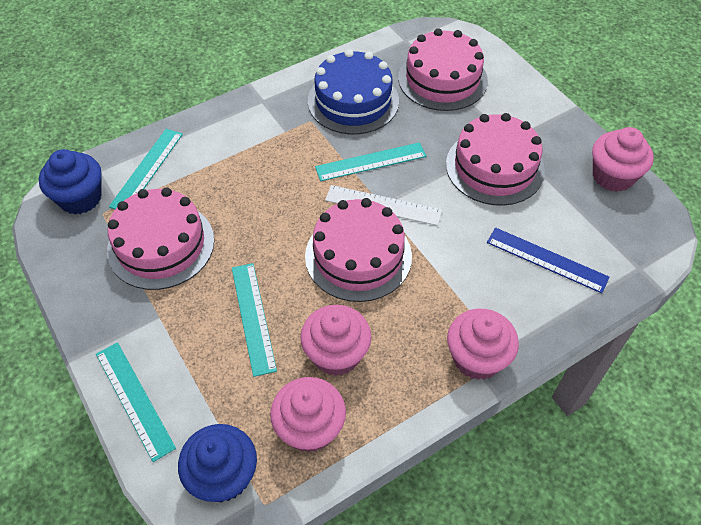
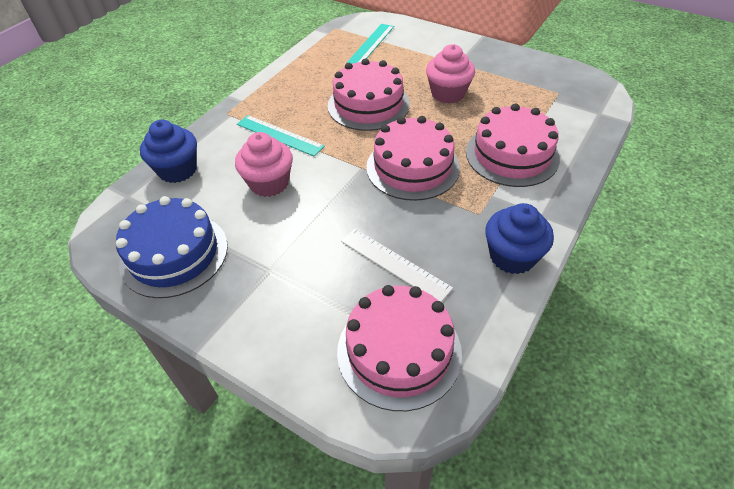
blue ruler: [487,227,609,293] = 1 -> none = 0
pink cupcake: [270,377,346,453] [300,305,372,376] [447,309,519,380] [592,127,654,192] = 4 -> [235,132,293,197] [426,44,475,103] = 2
turquoise ruler: [96,342,176,462] [109,129,183,209] [232,263,277,377] [315,142,426,181] = 4 -> [237,115,325,157] [346,24,394,64] = 2

